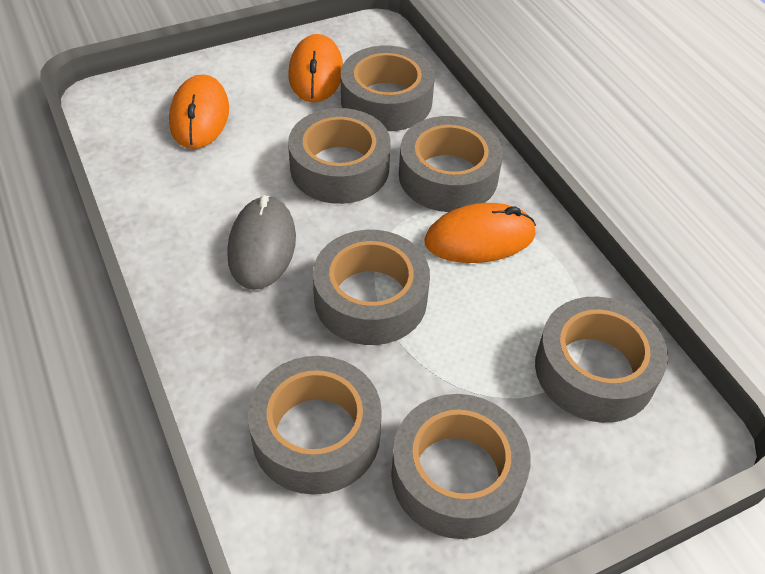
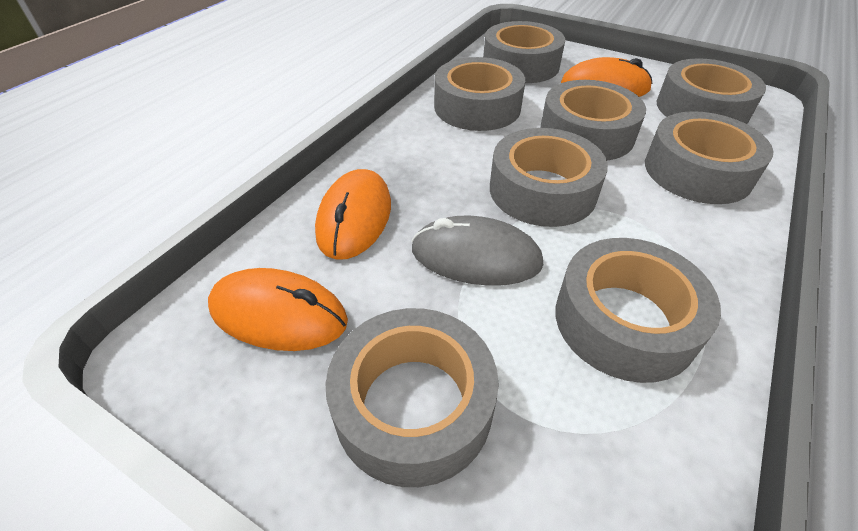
grey tape: [248,356,382,495] [288,108,390,204] [313,230,430,345] [341,46,435,131] [391,394,531,539] [399,116,503,212] [535,297,668,423] = 7 -> [325,308,499,487] [434,57,525,131] [483,21,565,83] [490,128,608,227] [540,80,646,161] [555,238,721,383] [645,111,773,204] [657,58,766,124] = 8

